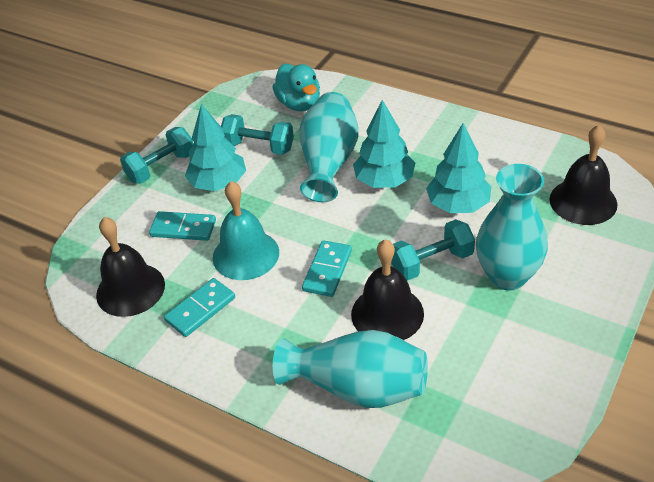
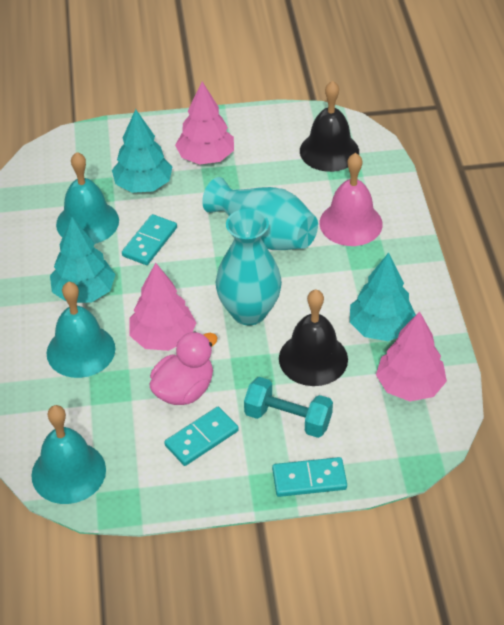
black bell: [96,217,165,317] [351,239,424,340] [550,125,617,225] = 3 -> [279,290,348,386] [300,81,359,172] = 2
pink bell: none = 0 -> [320,153,383,246] = 1
pink duck: none = 0 -> [150,331,218,405] = 1
pink tree: none = 0 -> [129,263,196,351] [175,82,234,165] [376,311,447,401] = 3
turquoise bell: [213,181,279,280] = 1 -> [31,405,106,504] [47,282,115,378] [56,152,119,244] = 3
turquoise duck: [272,64,320,111] = 1 -> none = 0
turquoise dumbbell: [120,127,193,184] [221,114,294,155] [391,219,475,280] = 3 -> [244,377,333,438] = 1
turquoise vase: [273,330,428,408] [300,92,358,202] [476,164,548,291] = 3 -> [202,177,318,250] [216,209,282,326] = 2

